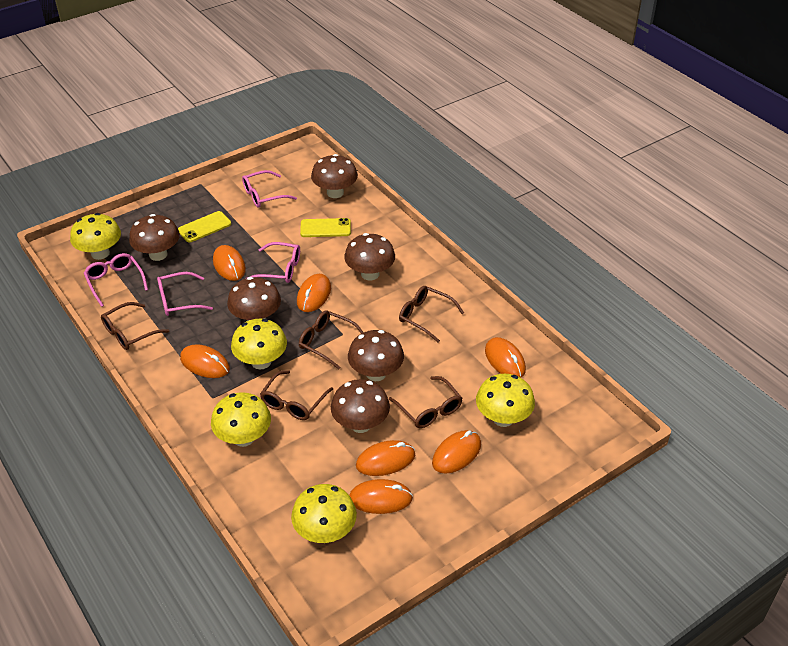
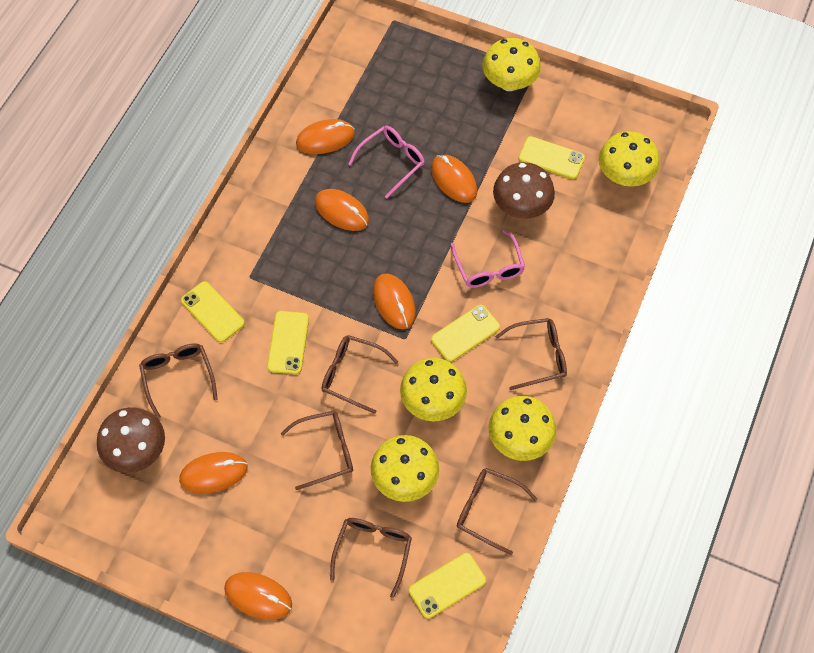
brown glasses: [101,302,169,350] [260,370,333,420] [299,310,364,369] [389,376,462,428] [399,286,464,343] = 5 -> [139,343,218,419] [281,411,353,490] [322,335,399,414] [330,518,412,598] [457,468,537,555] [495,318,567,390] = 6
brown mushroom: [129,214,180,261] [227,277,281,321] [311,154,358,198] [331,379,390,433] [344,233,395,280] [348,330,404,381] = 6 -> [97,407,165,473] [493,162,555,219] = 2
orange mouse: [180,344,230,378] [213,245,246,281] [297,274,331,312] [349,479,413,514] [356,440,415,476] [432,430,481,474] [485,337,526,378] = 7 -> [179,452,248,493] [224,572,292,620] [296,119,355,154] [315,189,369,231] [373,273,416,329] [431,155,477,203] = 6
pink glasses: [84,253,148,307] [157,272,213,316] [242,170,297,208] [245,242,300,283] = 4 -> [348,126,425,198] [450,229,525,288] = 2
yellow phone: [178,211,231,242] [300,218,351,237] = 2 -> [181,281,245,342] [267,311,309,374] [409,553,486,618] [431,305,500,362] [518,136,585,179] = 5

